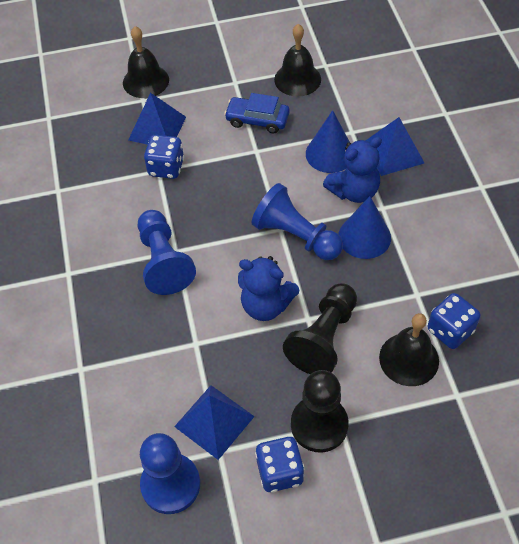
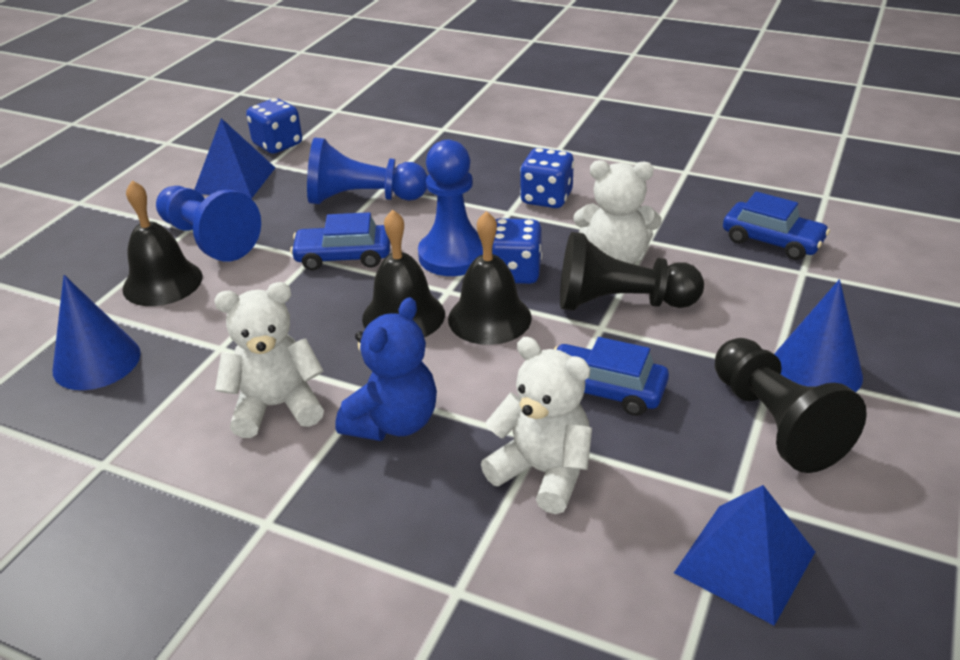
blue car: [224,93,290,133] = 1 -> [290,212,390,271] [554,337,669,416] [723,191,830,260] = 3
blue pyramid: [128,93,186,145] [174,385,255,460] [365,117,424,176] = 3 -> [194,118,275,199] [674,485,815,626] = 2
blue teddy bear: [238,256,299,321] [323,137,382,203] = 2 -> [336,297,437,441] = 1
white teddy bear: none = 0 -> [214,282,324,438] [481,337,592,514] [573,160,662,264] = 3

